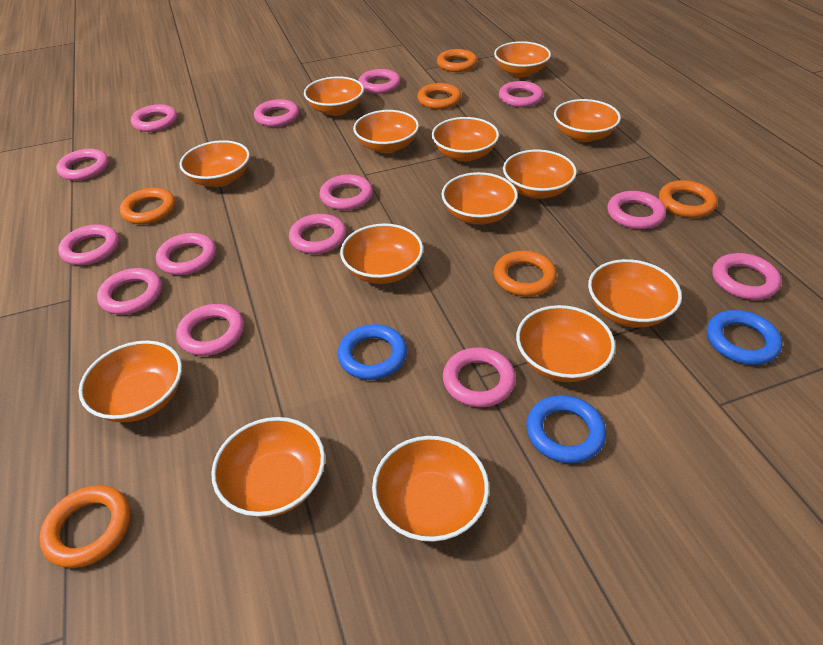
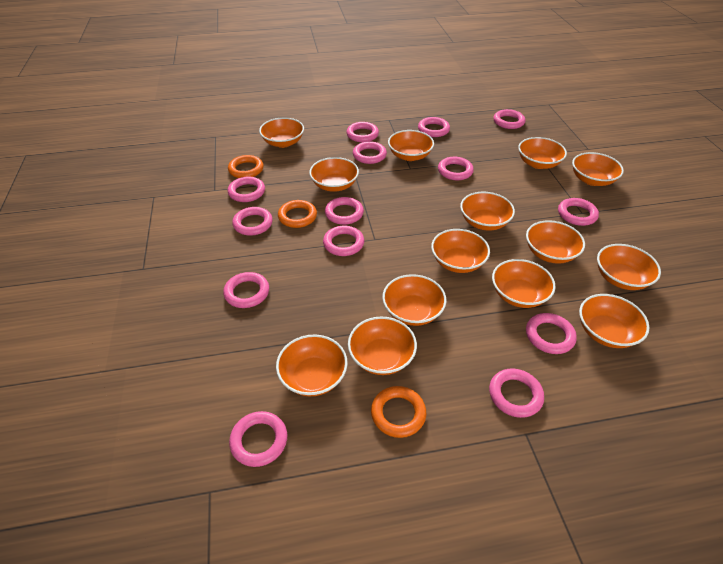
blue ring: [338,324,407,380] [526,395,606,463] [707,310,782,365] = 3 -> none = 0
orange ring: [39,485,131,568] [120,188,176,224] [417,83,461,109] [437,49,477,72] [494,251,557,296] [659,180,718,218] = 6 -> [228,155,264,178] [278,200,317,228] [371,386,426,438] = 3

